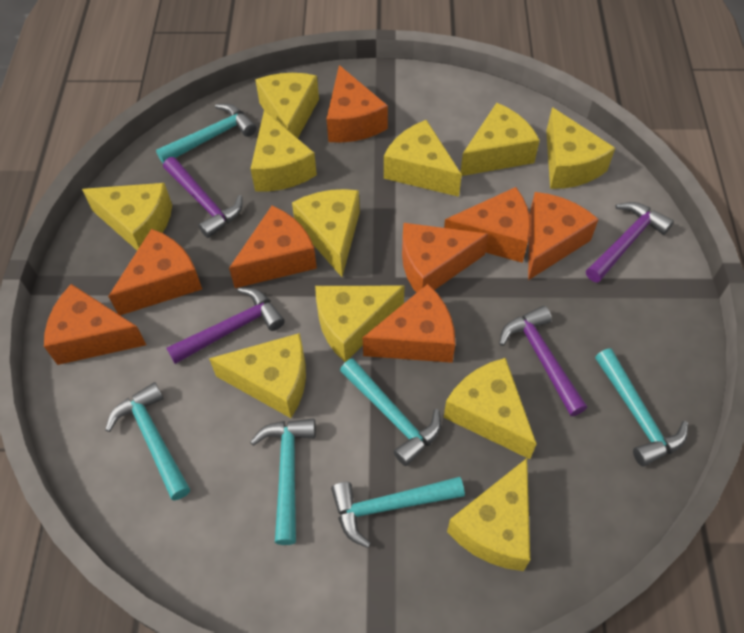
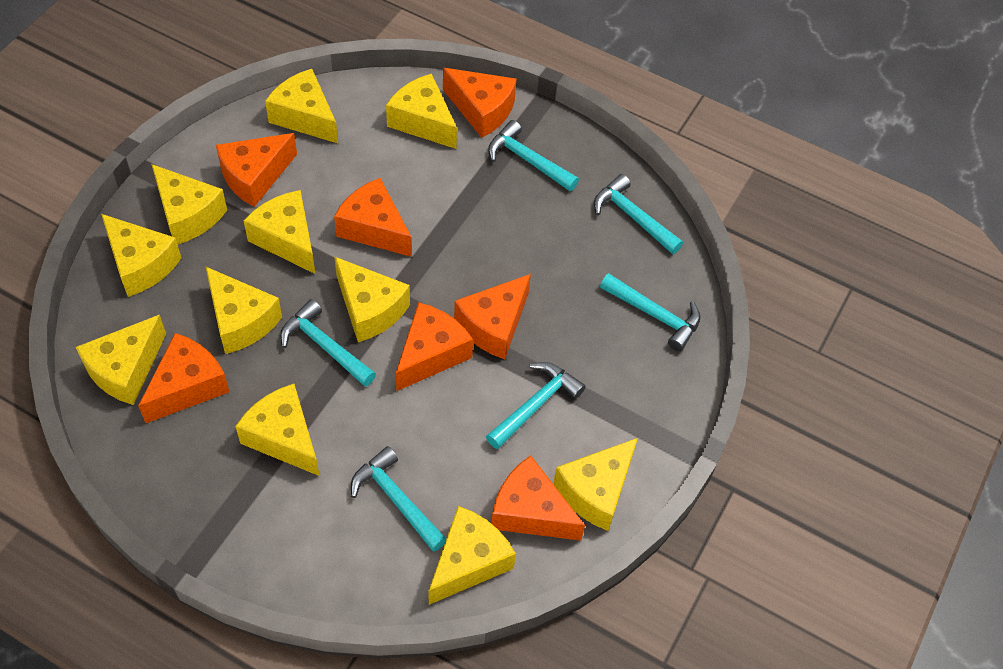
orange cheese: [44,284,146,365] [108,229,202,315] [229,206,317,288] [327,65,388,143] [362,284,455,363] [402,223,489,293] [444,187,530,263] [528,192,599,280] = 8 -> [138,333,230,423] [216,133,297,207] [334,178,412,257] [396,302,473,391] [443,68,517,138] [454,274,531,359] [491,455,585,541] = 7
purple hammer: [163,157,242,238] [166,288,284,364] [499,306,587,416] [586,202,674,283] = 4 -> none = 0

